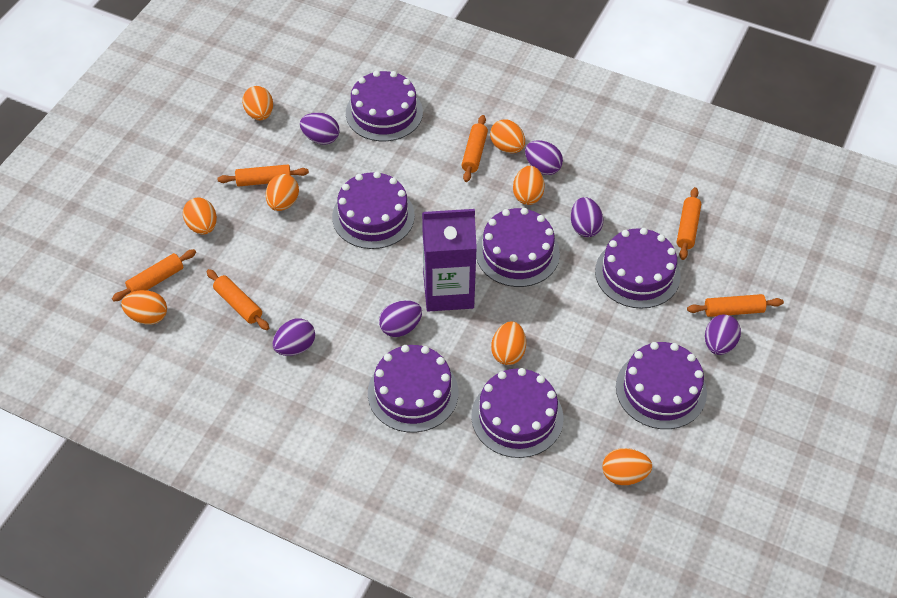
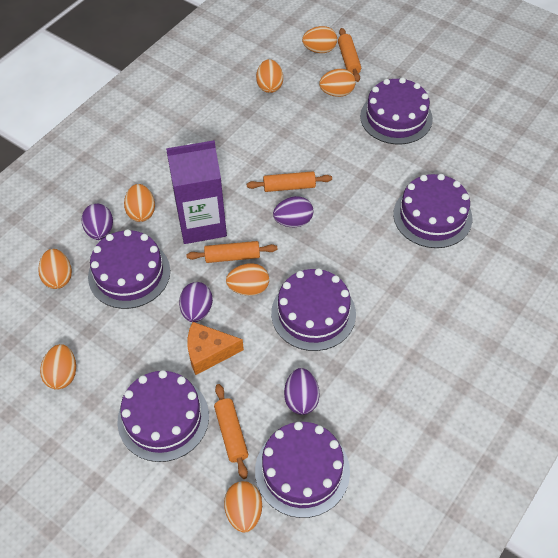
orange cheese: none = 0 -> [187,322,244,375] = 1
orange rolling pin: [112,249,196,301] [206,269,269,330] [217,164,309,187] [462,115,488,182] [677,187,701,260] [687,294,784,317] = 6 -> [186,241,278,263] [214,384,248,479] [247,171,332,192] [338,28,361,82] = 4
purple cake: [332,171,415,249] [346,71,423,141] [368,345,458,433] [471,368,563,458] [476,208,560,287] [595,228,680,309] [616,342,707,429] = 7 -> [88,229,170,309] [117,370,209,462] [255,422,350,518] [271,268,356,351] [360,77,433,144] [393,174,472,248] = 6
purple egg: [273,318,315,356] [300,113,339,145] [379,300,422,337] [525,140,563,175] [571,197,603,237] [705,315,741,355] = 6 -> [81,204,113,240] [179,282,213,322] [273,196,314,227] [284,368,320,415] = 4

